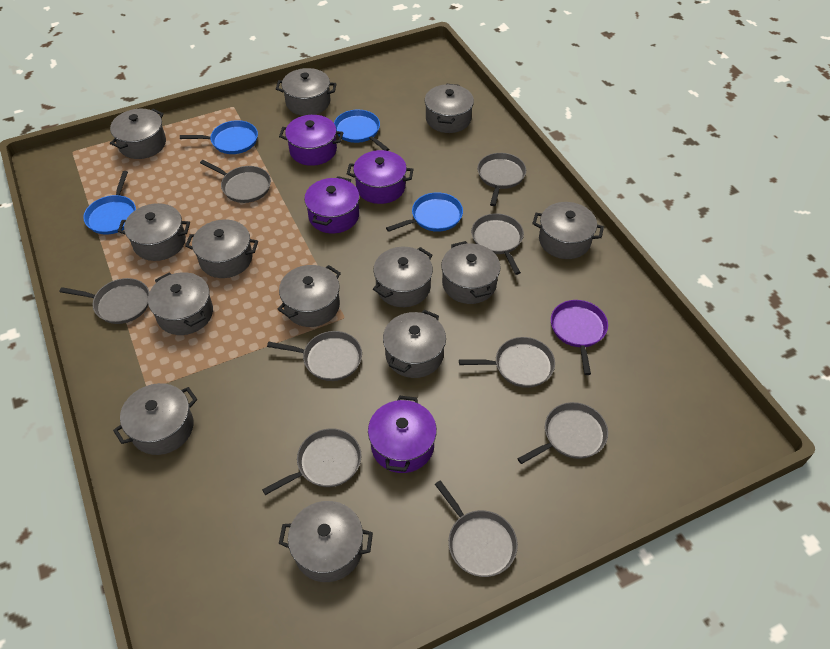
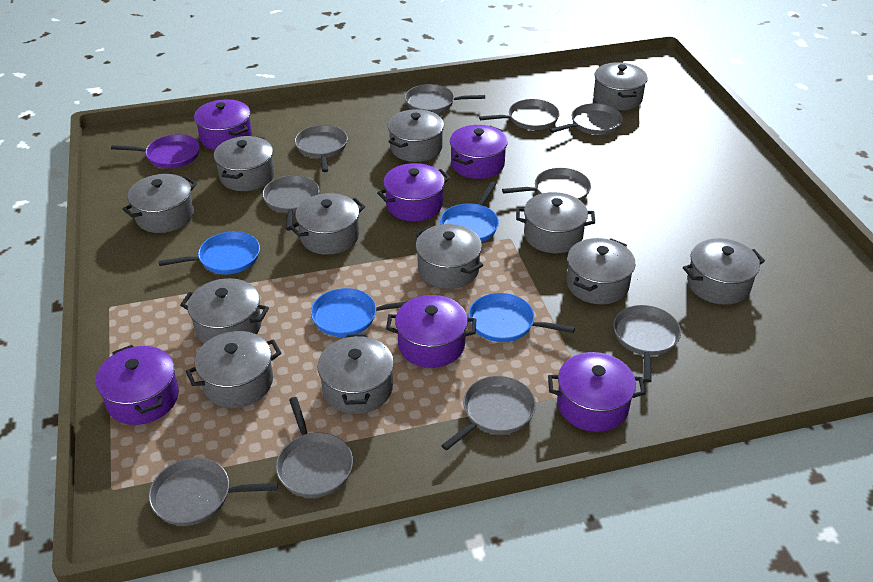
grey pan: [60,278,149,324] [200,160,271,203] [262,428,362,495] [267,331,362,381] [435,480,518,577] [459,337,555,388] [471,213,524,275] [477,153,526,206] [517,402,608,464] = 9 -> [149,458,278,526] [262,175,319,231] [276,397,353,498] [295,125,348,172] [405,84,485,113] [441,376,536,451] [479,99,560,130] [502,168,591,201] [549,103,623,135] [613,305,681,382] = 10
grey pot: [110,109,166,159] [113,383,197,455] [118,203,190,261] [148,272,213,335] [185,219,258,278] [276,68,336,116] [278,265,341,327] [279,501,373,582] [373,247,433,307] [383,310,446,378] [425,84,474,133] [441,241,501,304] [532,202,604,259] = 13 -> [122,174,197,233] [180,278,269,344] [186,331,281,408] [214,136,274,191] [289,193,365,255] [318,334,394,414] [388,109,444,162] [415,224,483,289] [516,192,595,253] [566,238,635,305] [593,62,647,110] [683,238,765,305] = 12
purple pot: [279,115,343,166] [304,176,360,233] [347,150,413,204] [368,395,437,473] = 4 -> [96,345,179,425] [194,99,252,150] [377,163,450,221] [386,295,476,368] [450,125,508,179] [548,352,646,432] = 6

